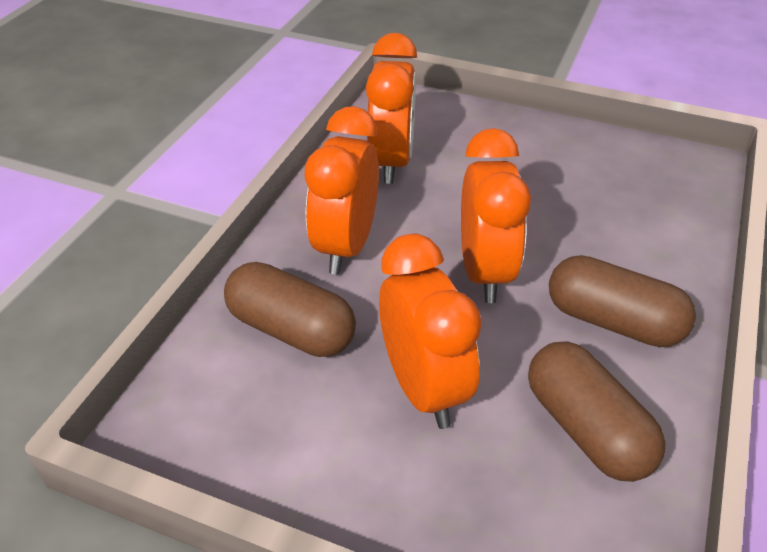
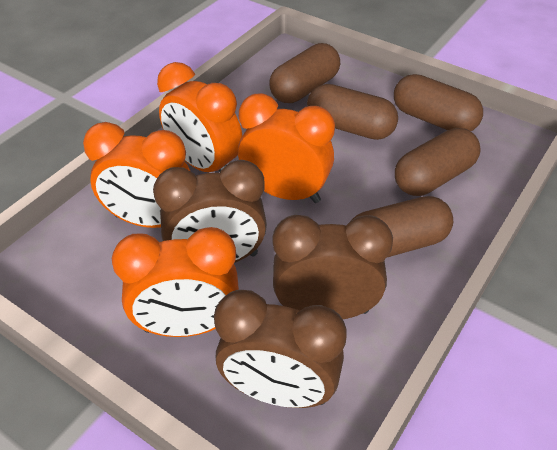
brown capsule: [224,262,356,357] [528,341,665,482] [549,255,696,347] = 3 -> [269,43,340,103] [307,84,398,140] [352,196,453,258] [394,74,483,131] [395,128,481,196] = 5
brown clock: none = 0 -> [153,160,267,263] [214,290,347,408] [272,215,393,319] = 3

